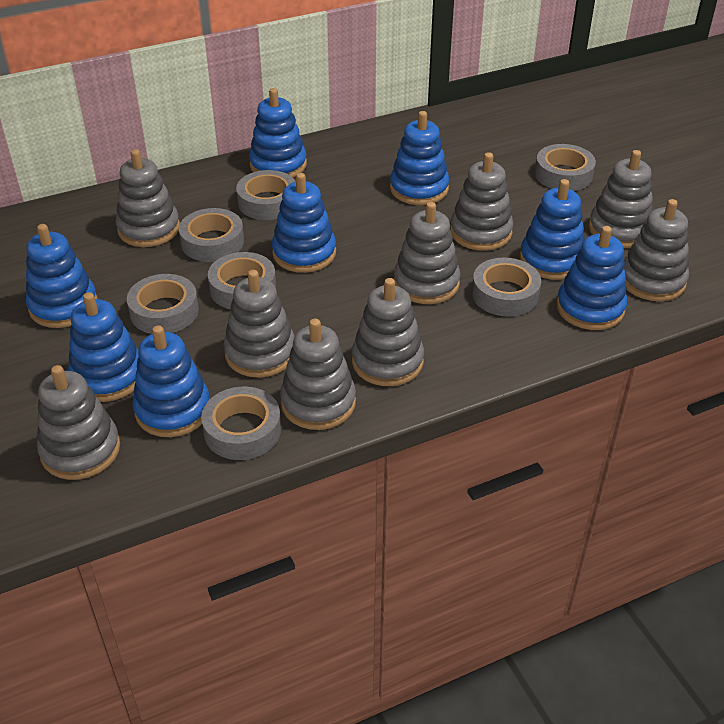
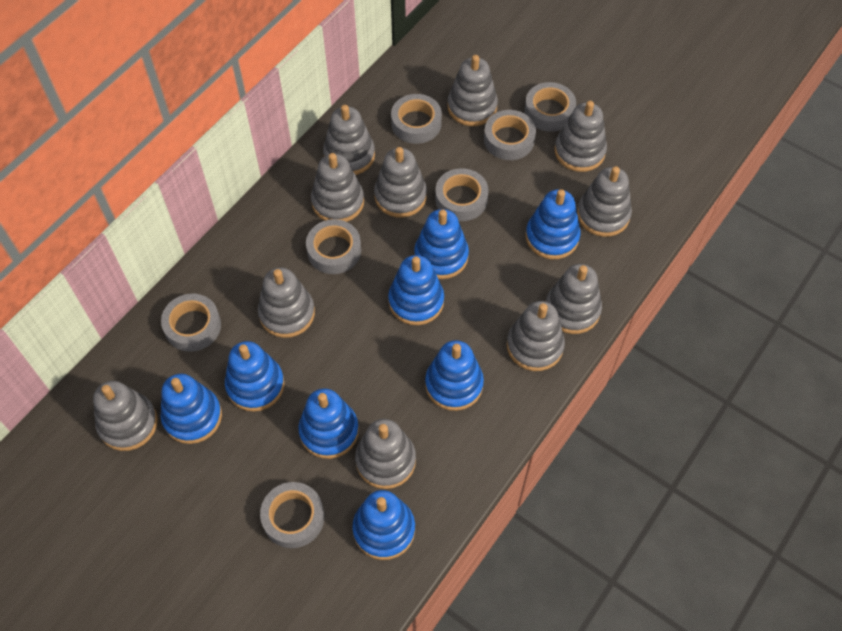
grey stacking toy: [37,365,120,480] [115,149,180,247] [224,270,295,378] [280,318,356,430] [352,278,424,386] [394,202,461,304] [450,152,513,251] [589,150,653,248] [624,199,689,301] = 9 -> [93,381,158,451] [258,267,315,338] [311,153,364,222] [323,105,375,175] [355,419,416,489] [374,147,427,218] [448,55,498,126] [507,301,565,371] [546,264,602,334] [554,101,607,172] [577,166,632,237] = 11

